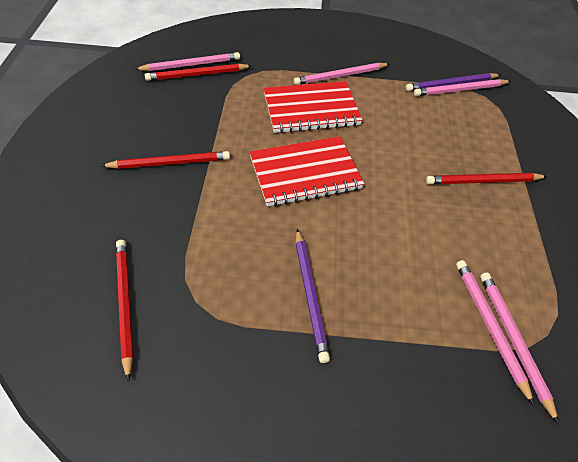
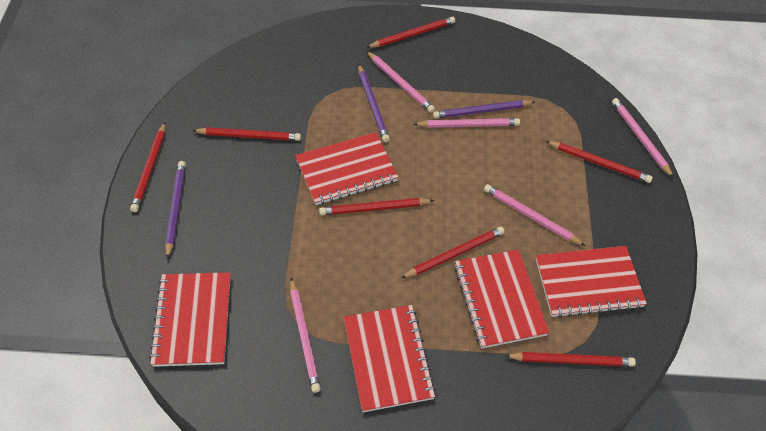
purple pencil: [296,229,330,363] [406,73,500,91] = 2 -> [165,161,186,259] [358,65,390,142] [433,100,535,119] = 3
red notebook: [249,136,364,206] [263,81,362,133] = 2 -> [149,272,231,367] [295,132,398,205] [344,305,436,412] [454,250,549,348] [536,246,647,318] = 5
red pencil: [101,151,230,169] [116,240,133,382] [145,64,252,81] [426,173,548,184] = 4 -> [130,122,165,212] [192,127,301,141] [319,198,434,215] [366,17,455,48] [401,227,505,278] [505,352,636,366] [546,141,653,183] = 7

